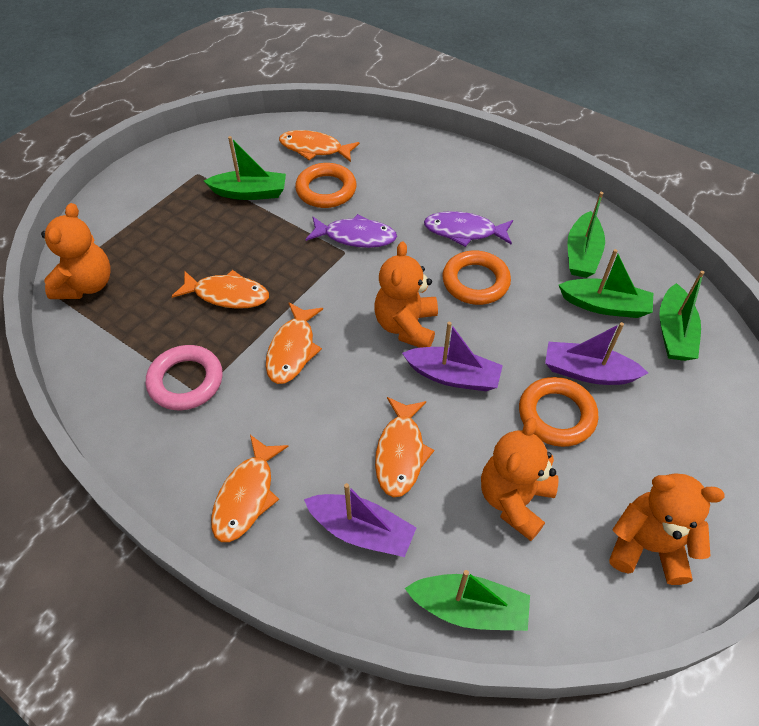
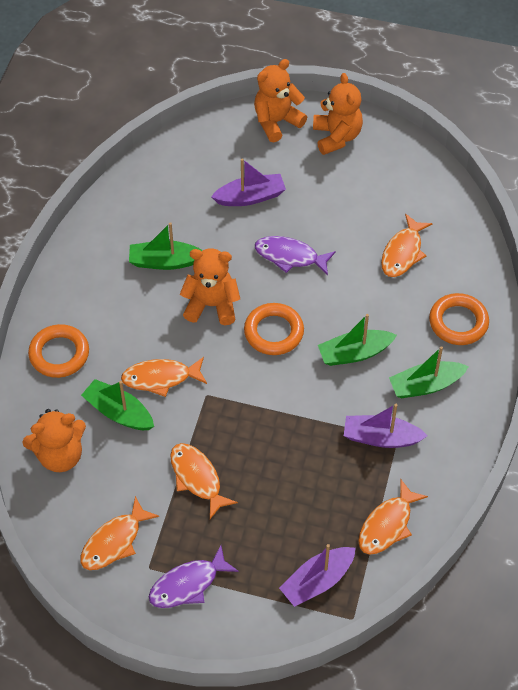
green boat: [204,136,286,200] [405,570,530,631] [559,249,653,318] [567,192,605,278] [659,271,705,361] = 5 -> [81,379,154,430] [129,222,203,270] [318,314,397,366] [389,346,469,398] = 4
pink ring: [146,345,223,410] = 1 -> none = 0

